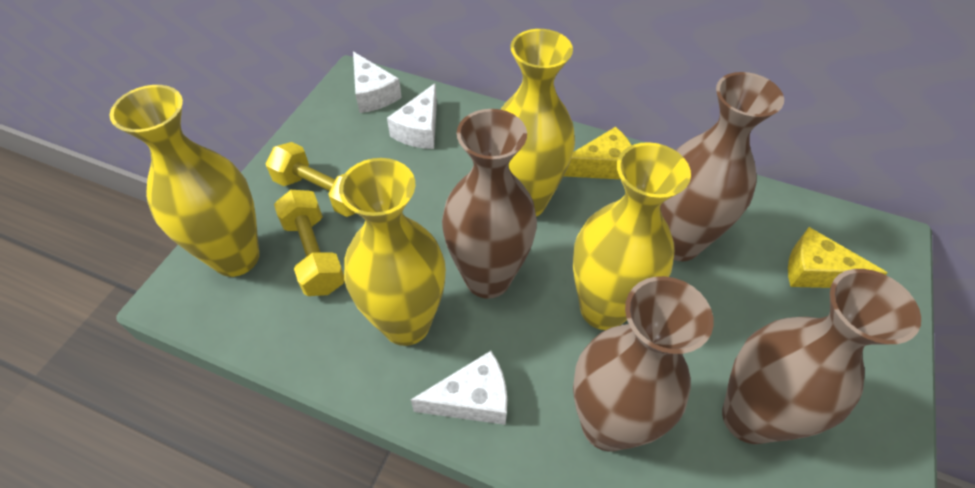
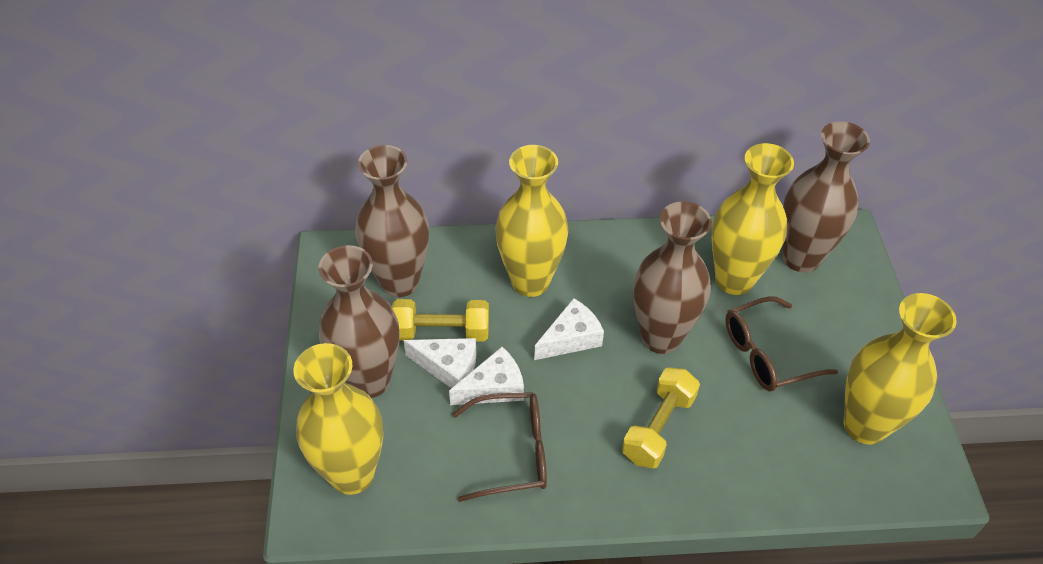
brown glasses: none = 0 -> [452,392,547,502] [725,296,838,391] = 2
yellow cheese: [564,127,632,179] [788,227,887,288] = 2 -> none = 0

